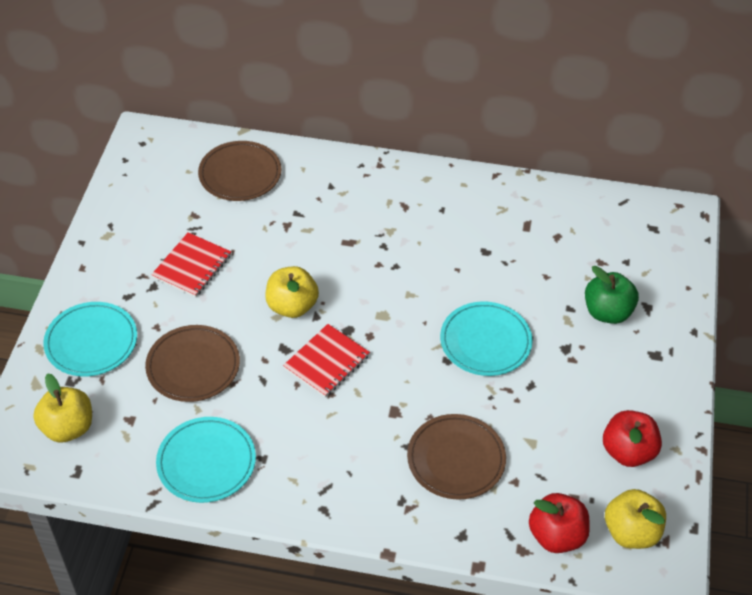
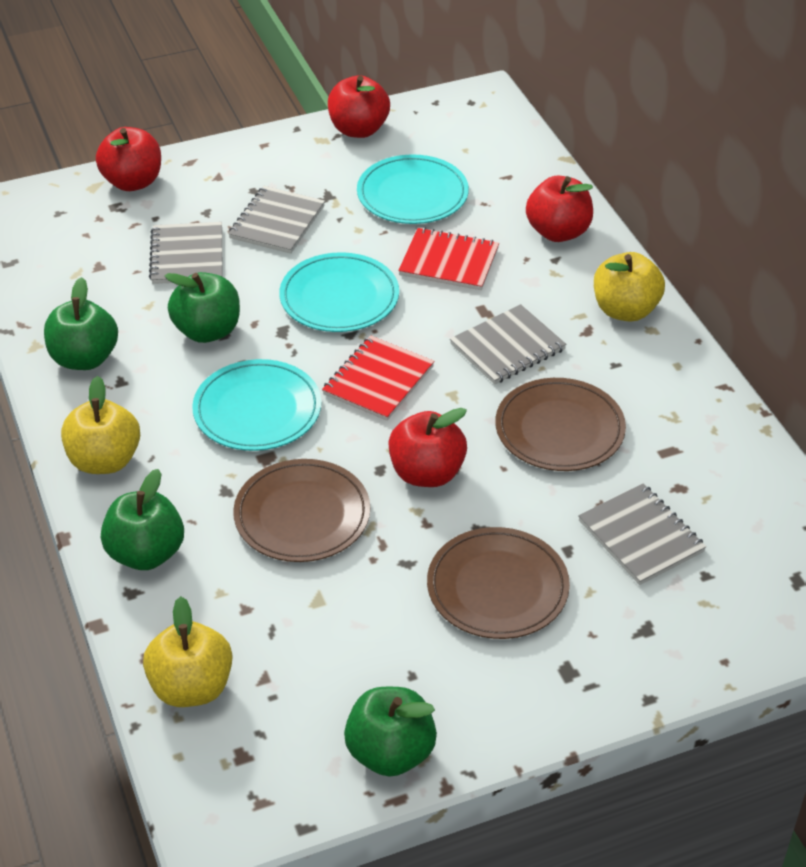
green apple: [585,266,639,324] = 1 -> [44,277,118,370] [101,469,184,570] [165,272,240,343] [344,687,437,777] = 4
grey notebook: none = 0 -> [149,222,223,284] [228,186,325,254] [450,304,567,384] [578,483,706,585] = 4
red apple: [529,493,590,553] [603,410,662,467] = 2 -> [96,127,161,191] [328,75,390,138] [388,408,467,487] [526,176,593,242] = 4

